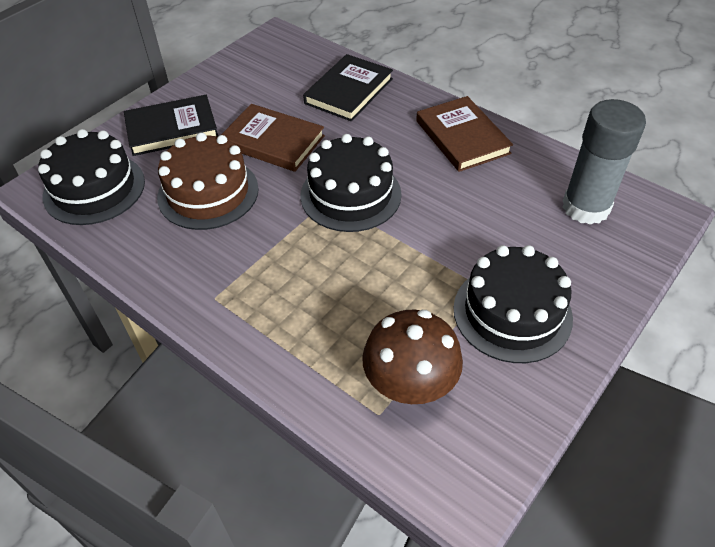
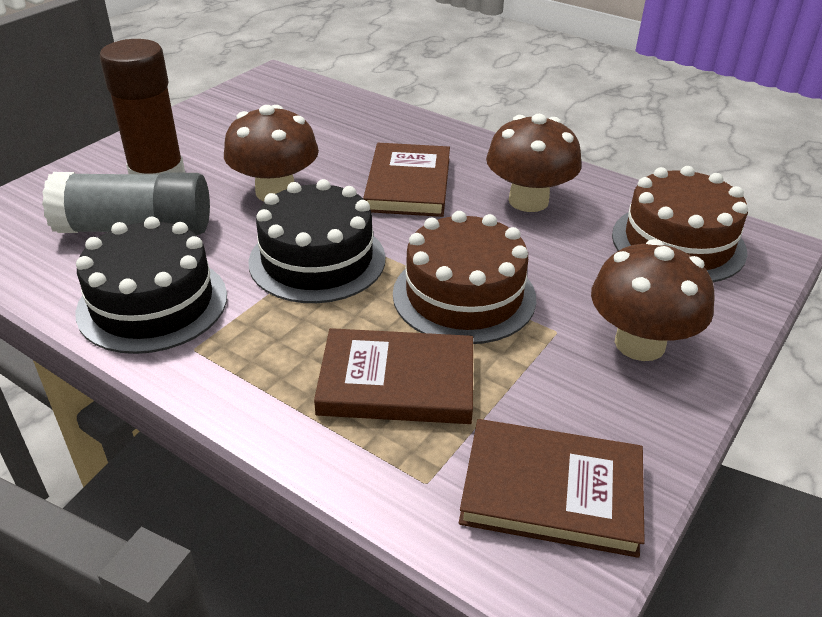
black book: [124,95,218,156] [303,54,393,121] = 2 -> none = 0
black cake: [38,129,145,225] [301,134,402,232] [453,245,573,363] = 3 -> [75,217,227,354] [248,179,385,303] = 2
brown book: [221,104,325,172] [416,96,513,172] = 2 -> [314,328,473,424] [363,143,450,217] [459,419,645,558] = 3
brown cake: [157,132,259,230] = 1 -> [393,211,536,344] [612,166,748,282] = 2
brown glue stick: none = 0 -> [100,39,185,175] = 1
brown mushroom: [362,310,463,404] = 1 -> [224,105,319,201] [486,114,582,212] [591,239,715,361] = 3

